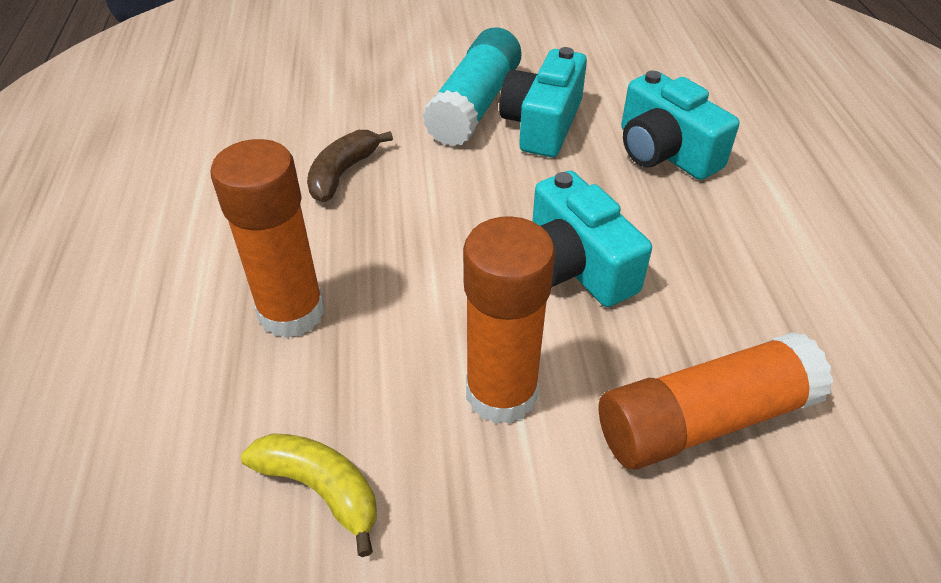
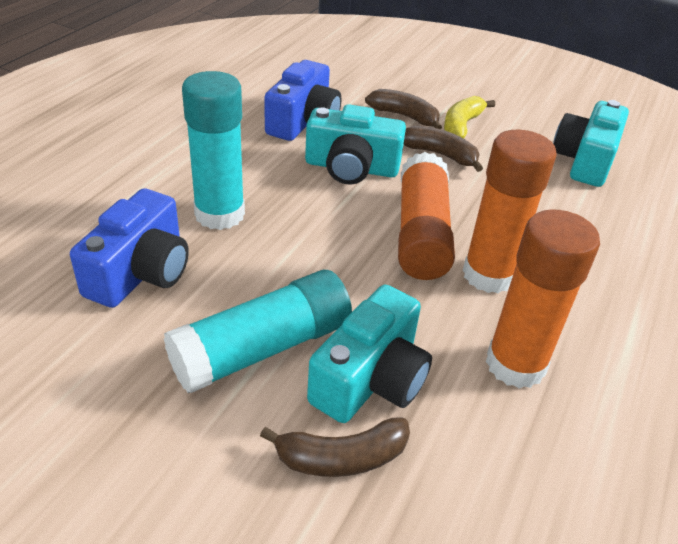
blue camera: none = 0 -> [70,188,189,308] [264,60,341,141] = 2
brown banana: [307,130,393,202] = 1 -> [260,417,410,477] [365,89,442,129] [404,126,483,172] = 3
turquoise glue stick: [422,27,522,147] = 1 -> [164,270,352,393] [182,71,245,230] = 2

